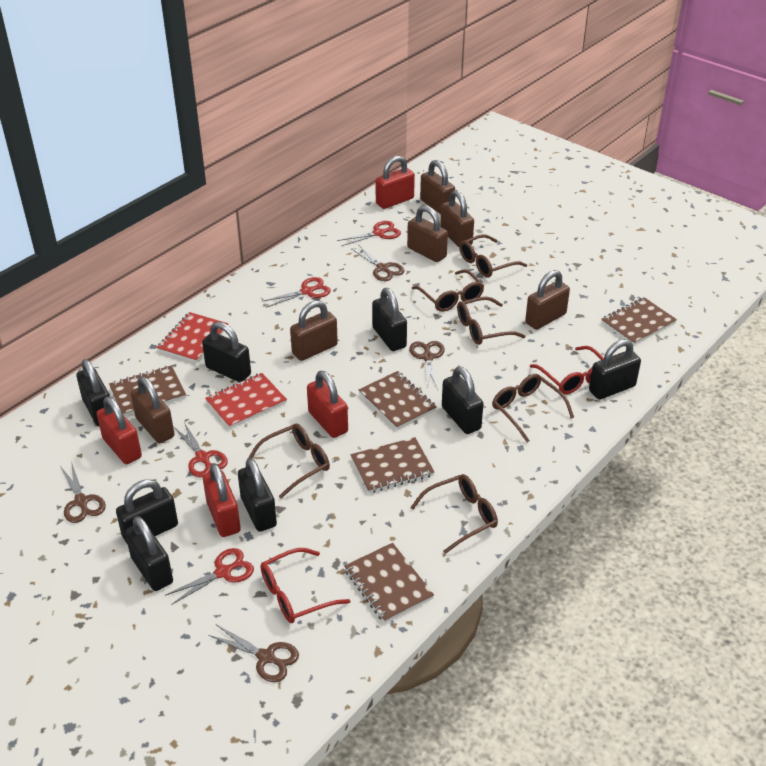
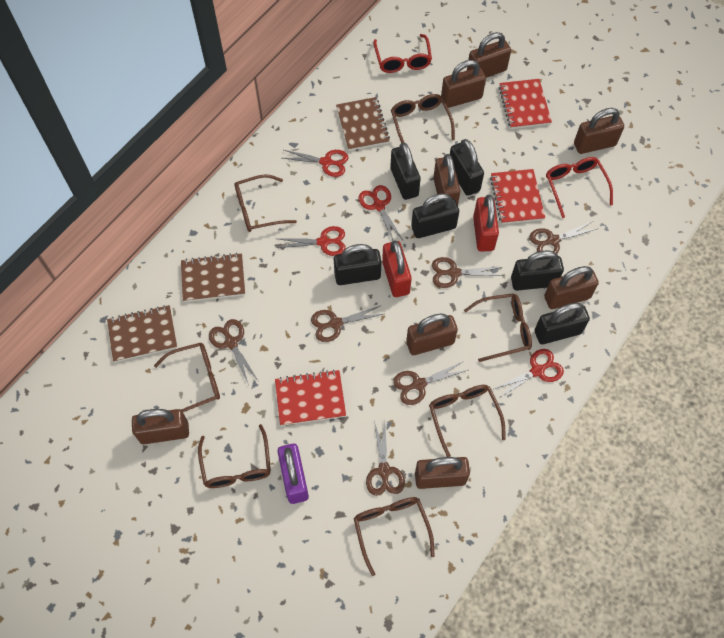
black padlock: [76,359,110,426] [116,479,178,545] [125,516,173,591] [202,322,251,382] [238,458,277,532] [372,288,407,351] [442,366,483,434] [589,339,641,400] = 8 -> [334,244,382,285] [390,143,421,200] [411,193,459,238] [450,139,484,196] [511,251,564,291] [535,303,590,344] = 6
brown glasses: [248,424,330,498] [410,474,498,554] [412,269,484,312] [457,297,525,345] [459,234,527,278] [492,374,574,442] = 6 -> [154,343,220,412] [198,424,271,488] [234,174,297,232] [354,497,435,576] [391,94,455,143] [429,385,506,457] [464,293,532,362] = 7
brown notebook: [109,365,186,416] [344,543,434,623] [351,437,434,493] [359,371,436,430] [601,297,677,345] = 5 -> [107,305,177,362] [181,253,245,302] [336,97,390,151] = 3
brown padlock: [131,376,174,443] [290,300,338,361] [407,205,448,262] [420,160,455,214] [440,190,474,247] [525,270,570,330] = 6 -> [132,409,189,444] [406,314,458,355] [415,457,470,489] [433,154,460,205] [441,60,486,108] [467,32,511,78] [544,266,599,309] [574,108,624,154] = 8
brown scissors: [60,461,106,523] [208,625,299,682] [352,245,404,281] [409,341,445,390] = 4 -> [209,319,258,383] [311,305,383,342] [366,421,405,496] [393,361,468,405] [432,257,504,288] [529,221,599,254] = 6
purple padlock: none = 0 -> [277,444,309,504] = 1
red notebook: [157,312,228,363] [205,373,287,429] = 2 -> [275,370,346,426] [490,169,545,224] [499,79,552,129] = 3
red padlock: [97,396,142,464] [203,463,241,537] [307,371,348,438] [376,156,415,209] = 4 -> [382,240,412,297] [473,195,499,252] = 2

